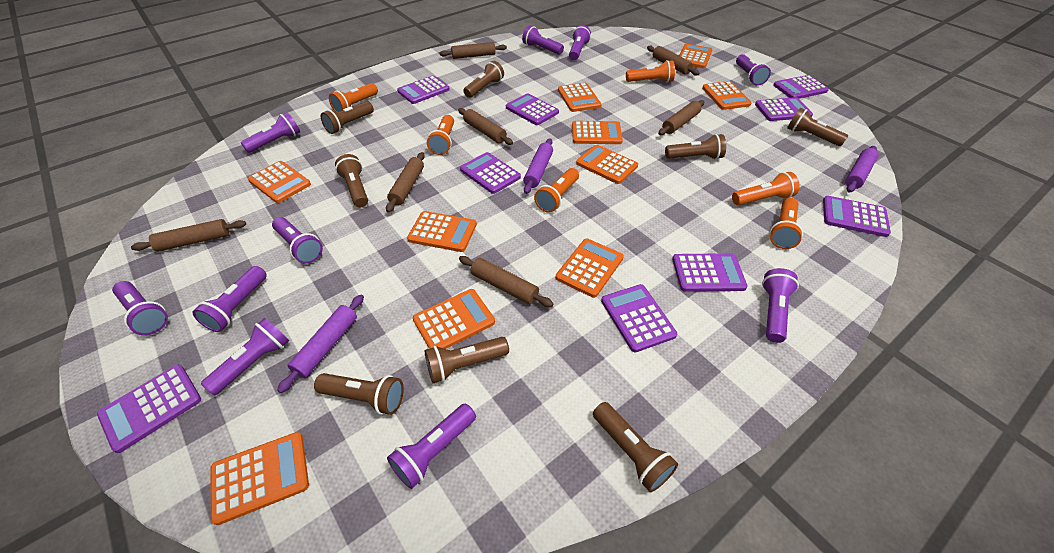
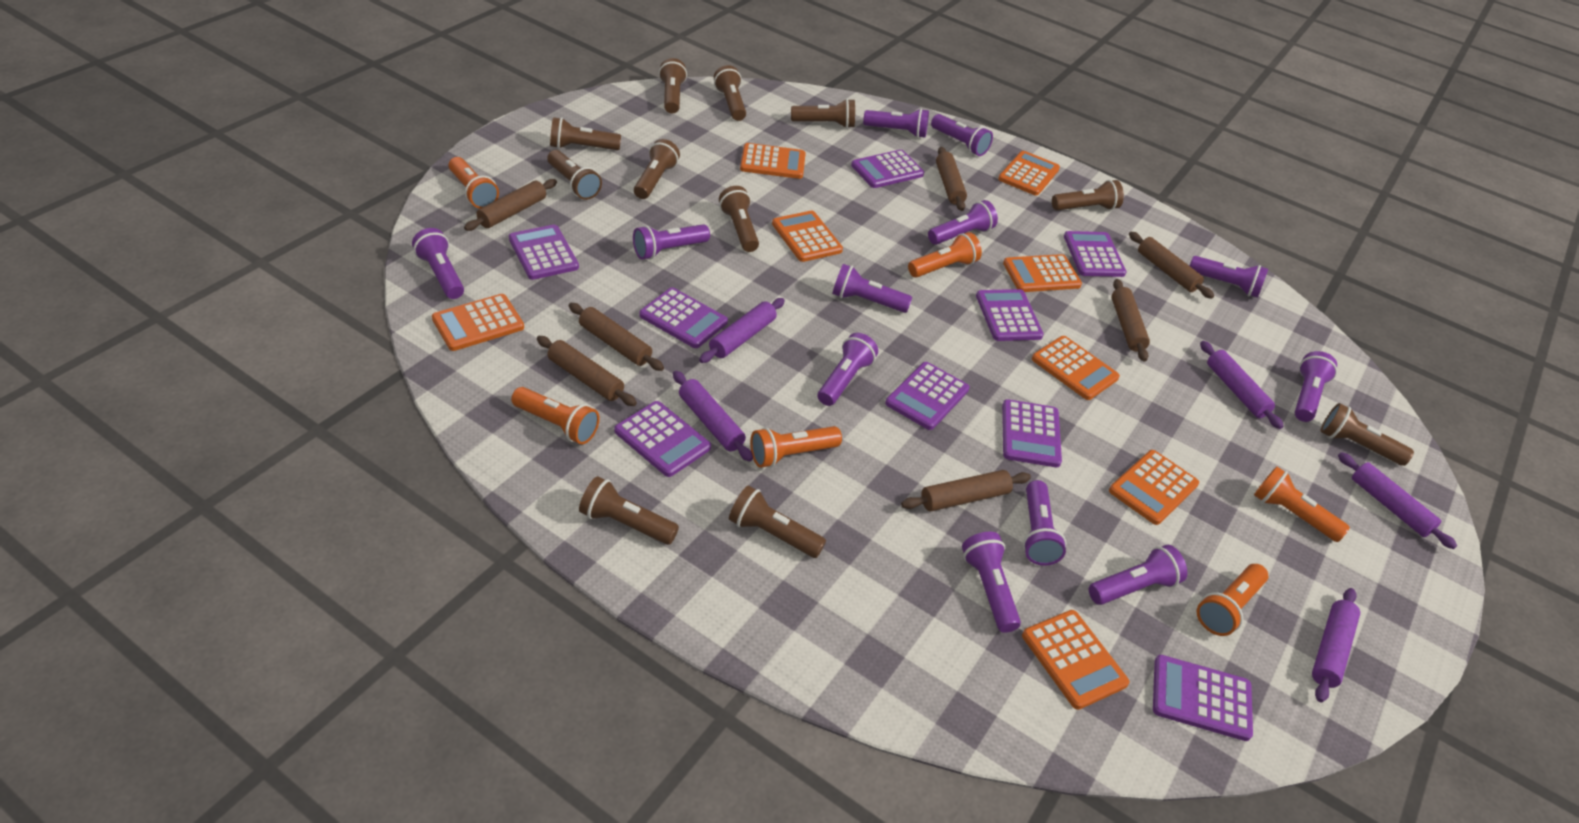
brown flashlight: [314,373,404,415] [321,101,374,134] [335,154,368,207] [425,337,509,383] [463,61,504,98] [593,402,678,492] [665,134,726,160] [787,108,848,146] = 8 -> [547,150,602,200] [550,117,621,150] [579,476,679,545] [634,139,680,199] [659,58,687,114] [714,65,746,121] [719,186,759,252] [729,485,826,558] [791,99,855,128] [1052,180,1124,210] [1320,403,1414,466] = 11
orange calculator: [210,432,309,525] [248,161,311,203] [407,211,477,252] [413,289,495,349] [556,238,624,298] [558,83,601,112] [572,121,623,144] [576,145,638,184] [679,44,713,68] [702,81,752,110] = 10 -> [432,294,524,351] [740,143,806,179] [772,211,843,262] [998,151,1060,196] [1003,254,1082,292] [1022,610,1129,710] [1032,336,1120,400] [1109,450,1199,525] = 8
purple flashlight: [112,281,168,335] [193,266,267,332] [201,318,289,395] [241,112,300,153] [272,217,323,264] [387,404,476,489] [522,26,564,55] [569,25,591,60] [736,54,771,86] [762,268,799,343] = 10 -> [412,228,464,299] [633,224,710,260] [818,333,878,406] [832,264,912,313] [863,108,929,138] [928,200,998,245] [931,114,993,156] [962,532,1021,633] [1023,480,1066,566] [1089,545,1187,605] [1190,256,1268,297] [1295,351,1337,422] = 12
purple rolling pin: [277,295,364,393] [523,138,553,194] [845,146,879,193] = 3 -> [673,371,753,461] [699,298,785,363] [1200,341,1283,429] [1312,588,1360,702] [1338,452,1457,549] = 5

